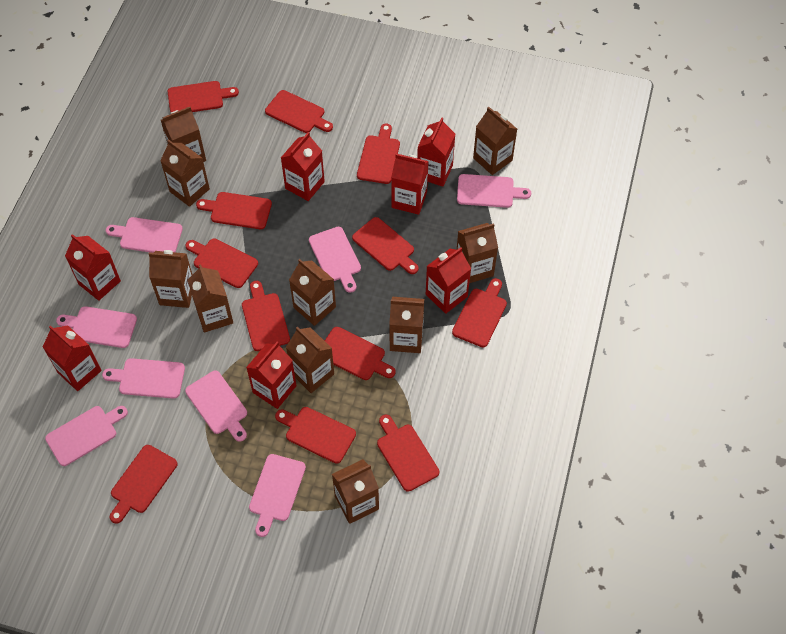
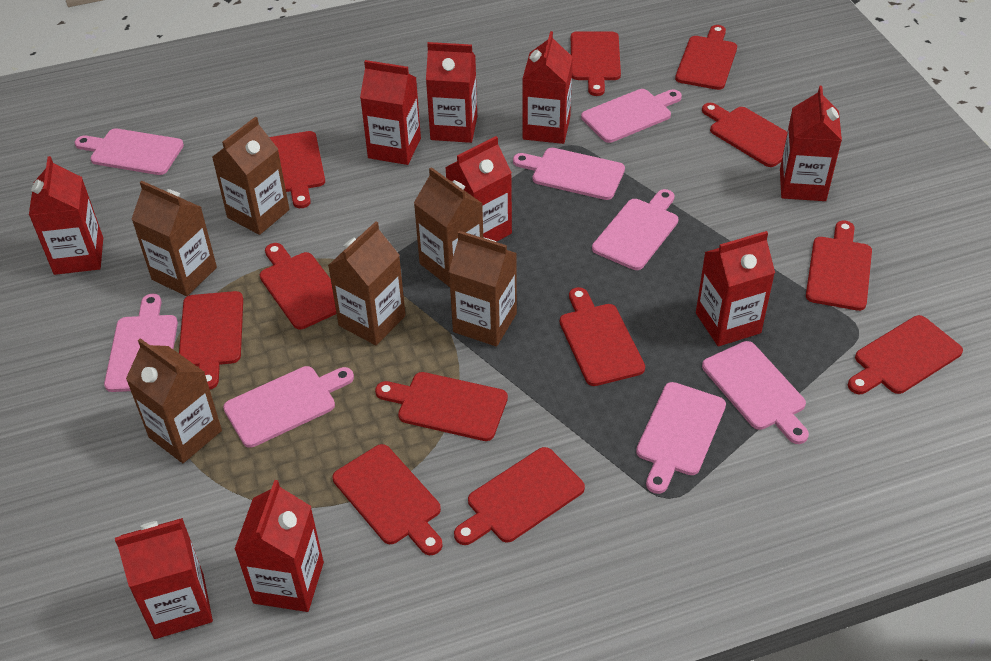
brown carton: [149,250,192,308] [160,139,210,207] [161,107,206,162] [188,264,233,332] [286,327,334,393] [289,259,336,326] [332,459,379,524] [389,297,424,353] [457,223,498,283] [473,107,517,175] = 10 -> [126,338,222,463] [131,181,217,296] [212,117,289,235] [328,221,406,345] [414,167,483,287] [449,231,517,347] = 6
red carton: [42,325,102,391] [65,234,121,301] [246,342,297,409] [281,132,325,201] [391,154,429,215] [417,117,455,187] [426,247,471,314] = 7 -> [29,156,103,275] [115,518,213,639] [234,480,324,612] [360,60,421,165] [426,42,477,143] [445,136,512,242] [523,31,573,144] [696,231,775,346] [780,86,842,201] = 9

